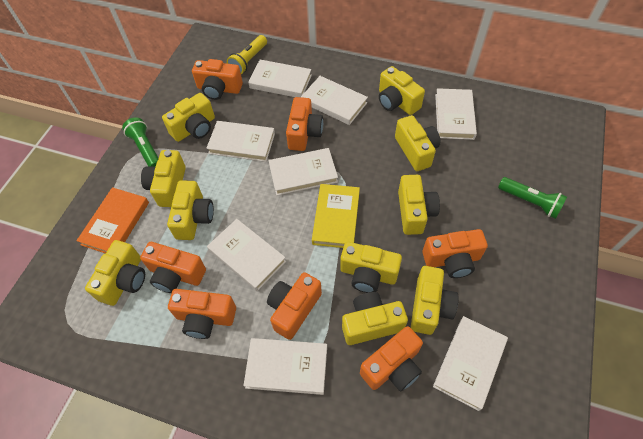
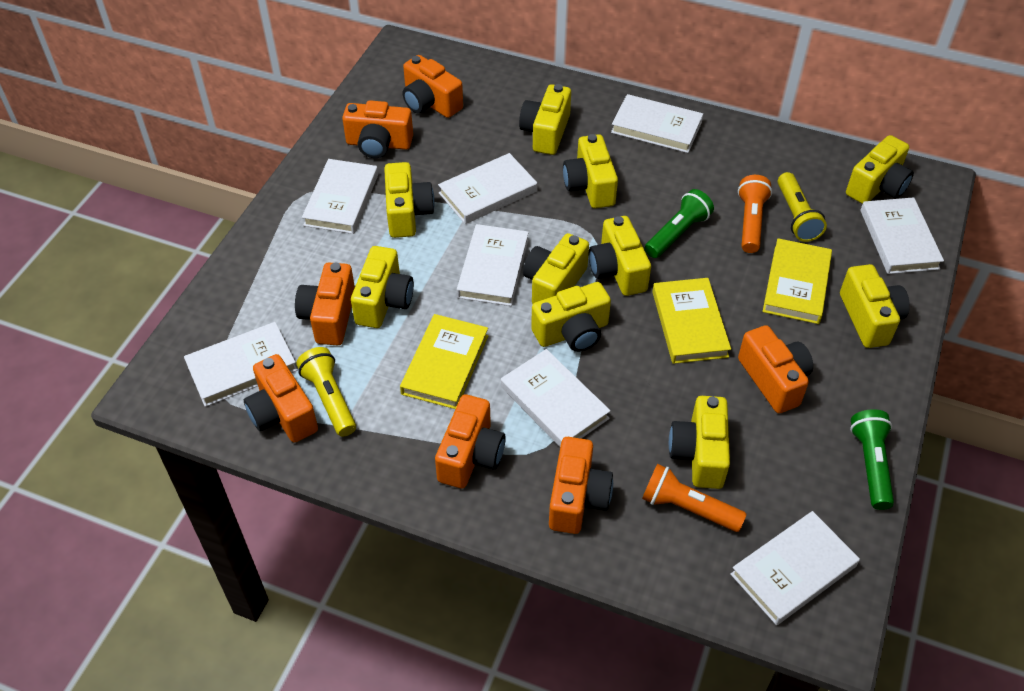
orange book: [76,187,149,254] = 1 -> none = 0
orange flashlight: none = 0 -> [642,464,746,532] [738,175,772,253] = 2
yellow book: [312,184,360,248] = 1 -> [400,314,488,409] [652,278,731,364] [763,238,832,324] = 3
yellow flashlight: [227,35,267,74] = 1 -> [296,347,356,437] [778,172,827,242] = 2

